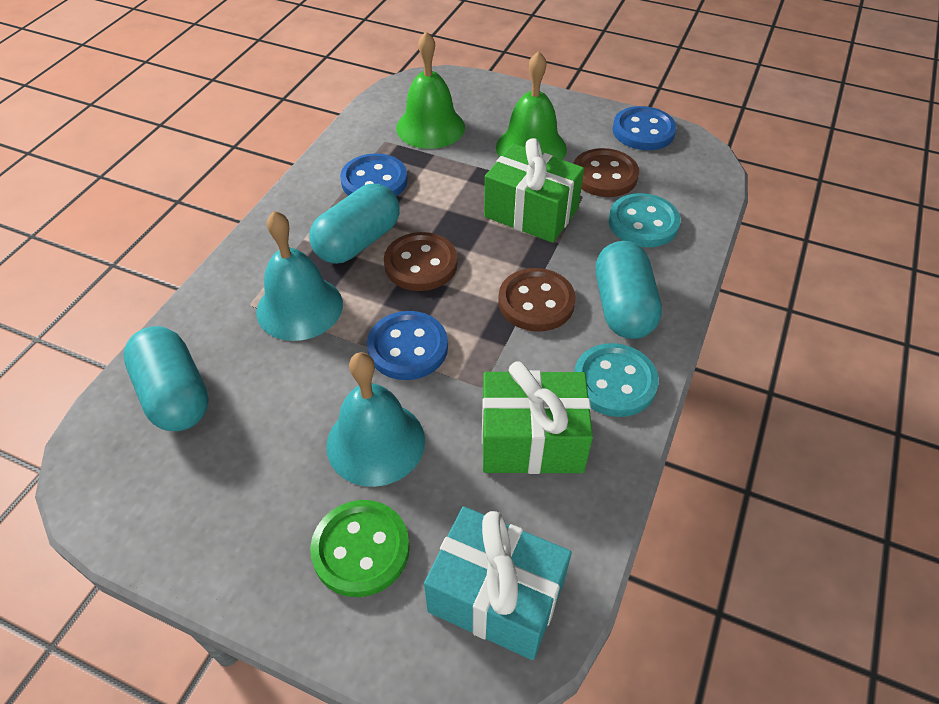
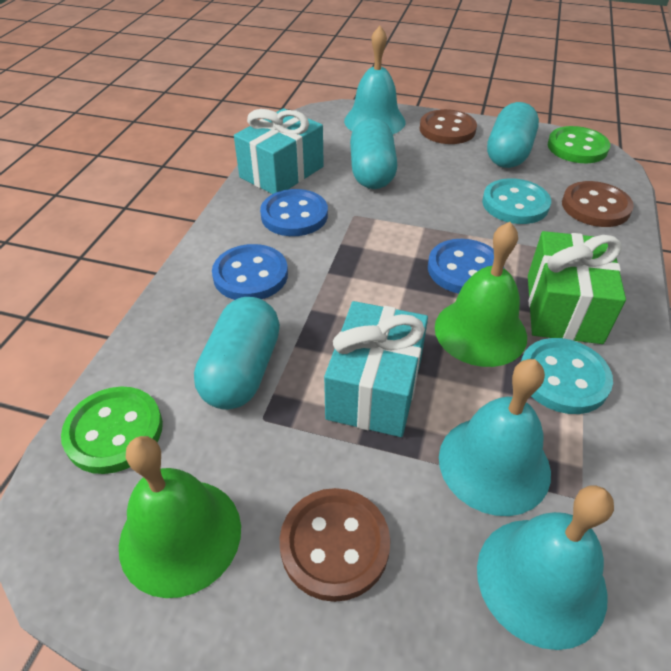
green button: [310,500,410,597] = 1 -> [61,387,163,474] [548,126,610,163] = 2
green gift: [482,361,593,474] [484,138,584,243] = 2 -> [528,231,626,344] = 1
turquoise bell: [256,211,343,341] [326,352,425,487] = 2 -> [344,26,405,134] [439,359,551,516] [477,485,614,650] = 3
turquoise gift: [424,506,572,660] = 1 -> [234,108,324,194] [324,301,428,437] = 2

